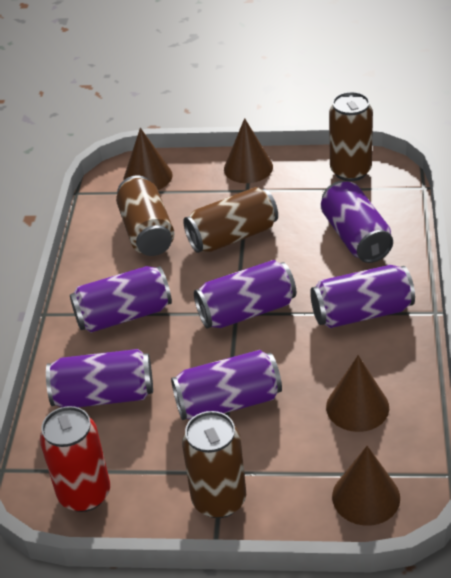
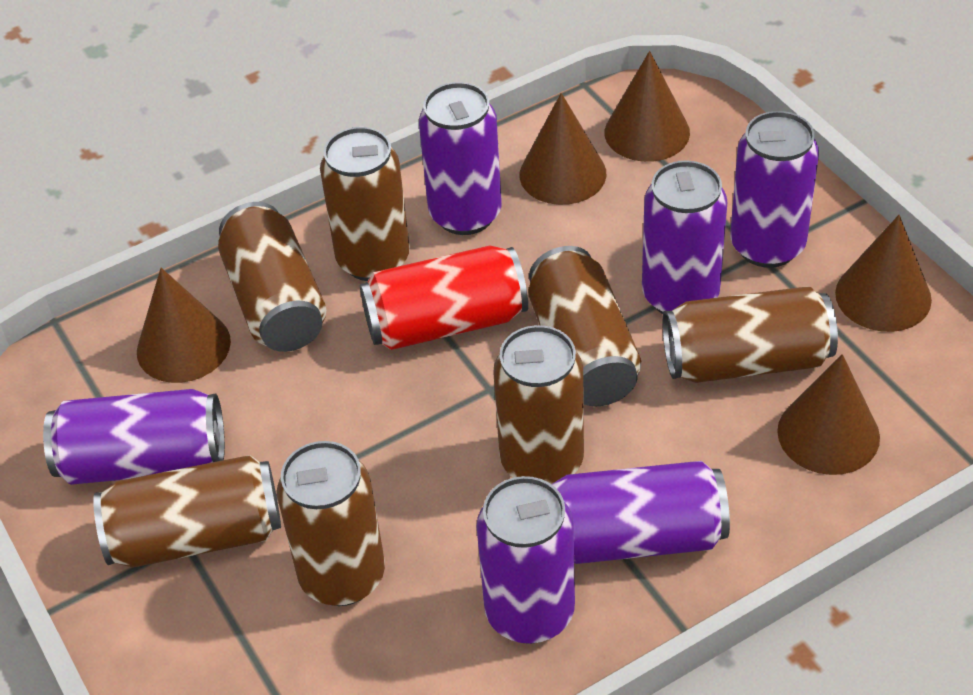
brown can: [116,175,175,256] [182,411,246,518] [183,187,278,253] [329,92,373,181] = 4 -> [93,455,281,568] [218,202,326,352] [277,441,385,606] [320,127,410,281] [493,325,584,484] [528,246,641,406] [663,286,838,383] = 7
brown cone: [123,128,173,190] [224,118,273,183] [326,355,389,432] [332,446,400,526] = 4 -> [137,268,231,383] [520,93,606,205] [604,51,690,162] [777,354,880,475] [835,215,932,332] = 5

